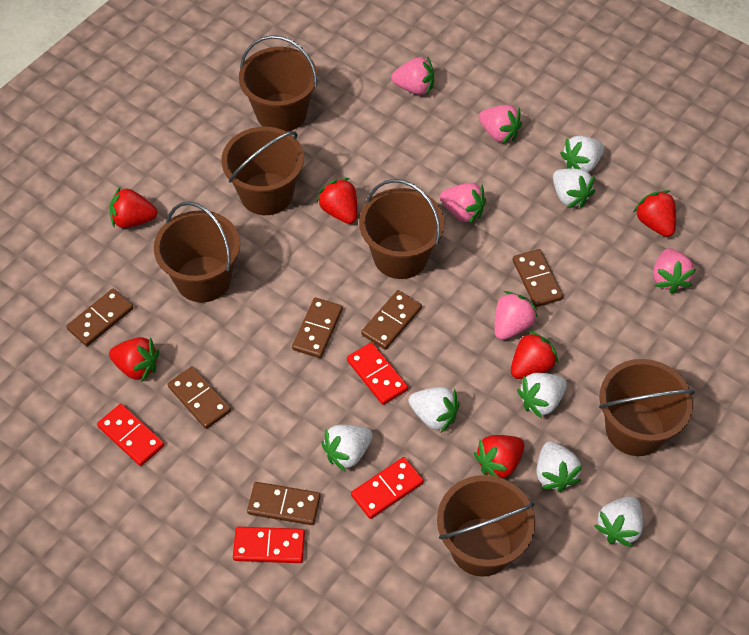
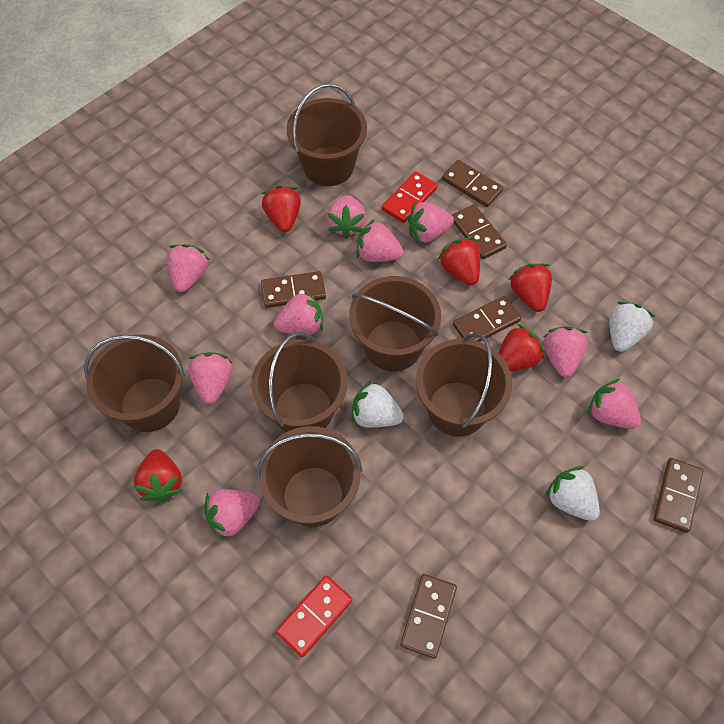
pink strawberry: [391,56,434,95] [440,183,486,224] [479,105,522,144] [494,291,538,340] [653,248,696,294] = 5 -> [167,244,209,292] [188,352,232,404] [204,489,260,540] [274,290,323,334] [327,195,366,239] [357,219,404,262] [408,202,454,244] [543,326,588,377] [588,378,641,429] = 9
red domino: [97,404,164,466] [233,527,305,563] [347,342,408,405] [351,457,424,519] = 4 -> [276,575,352,657] [382,171,438,223] = 2
red strawberry: [109,337,159,382] [110,186,157,228] [317,178,357,224] [474,435,524,478] [511,330,558,379] [633,190,676,237] = 6 -> [134,449,183,503] [261,185,301,232] [438,237,480,285] [498,324,544,371] [509,264,552,312] = 5
white strawberry: [321,425,373,472] [409,387,460,433] [517,373,567,418] [536,441,582,492] [553,168,595,208] [560,136,604,172] [594,496,643,547] = 7 -> [351,380,404,428] [545,466,600,521] [609,302,655,352] = 3

